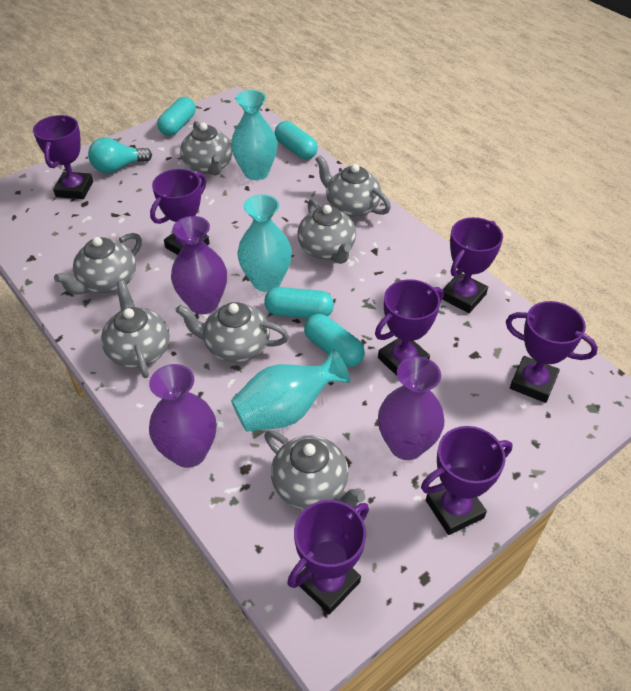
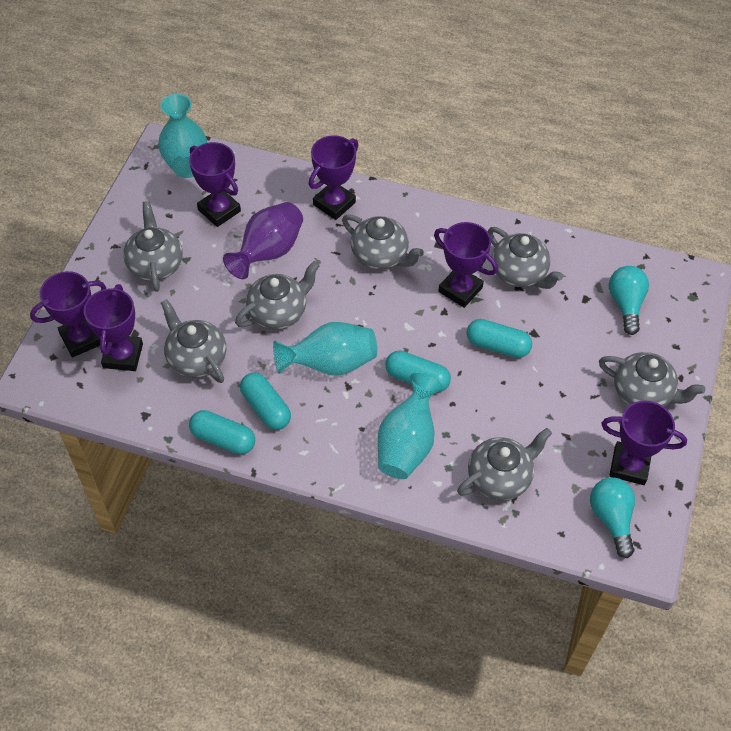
purple trophy: [33,115,93,199] [150,169,210,255] [287,500,369,614] [375,279,443,376] [421,426,513,535] [442,217,503,313] [506,301,598,403] = 7 -> [30,271,106,358] [84,284,143,371] [189,142,241,227] [309,135,359,220] [434,222,498,308] [601,401,687,485] = 6
purple vase: [149,364,216,468] [171,216,227,314] [378,357,445,460] = 3 -> [223,202,303,279] = 1
turquoise light bulb: [88,138,152,173] = 1 -> [590,477,635,558] [609,266,649,335] = 2

